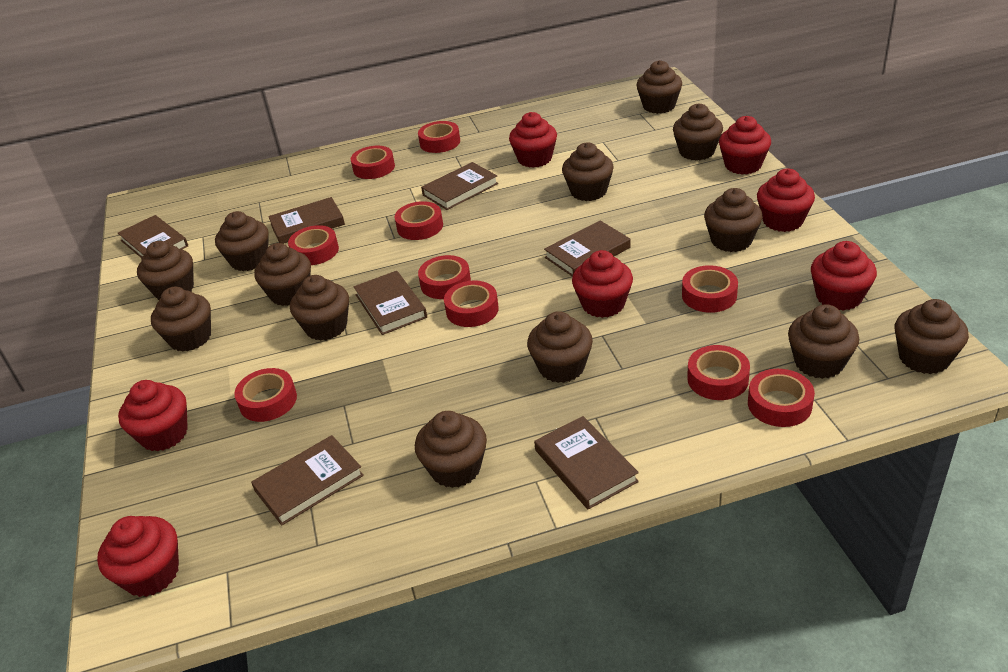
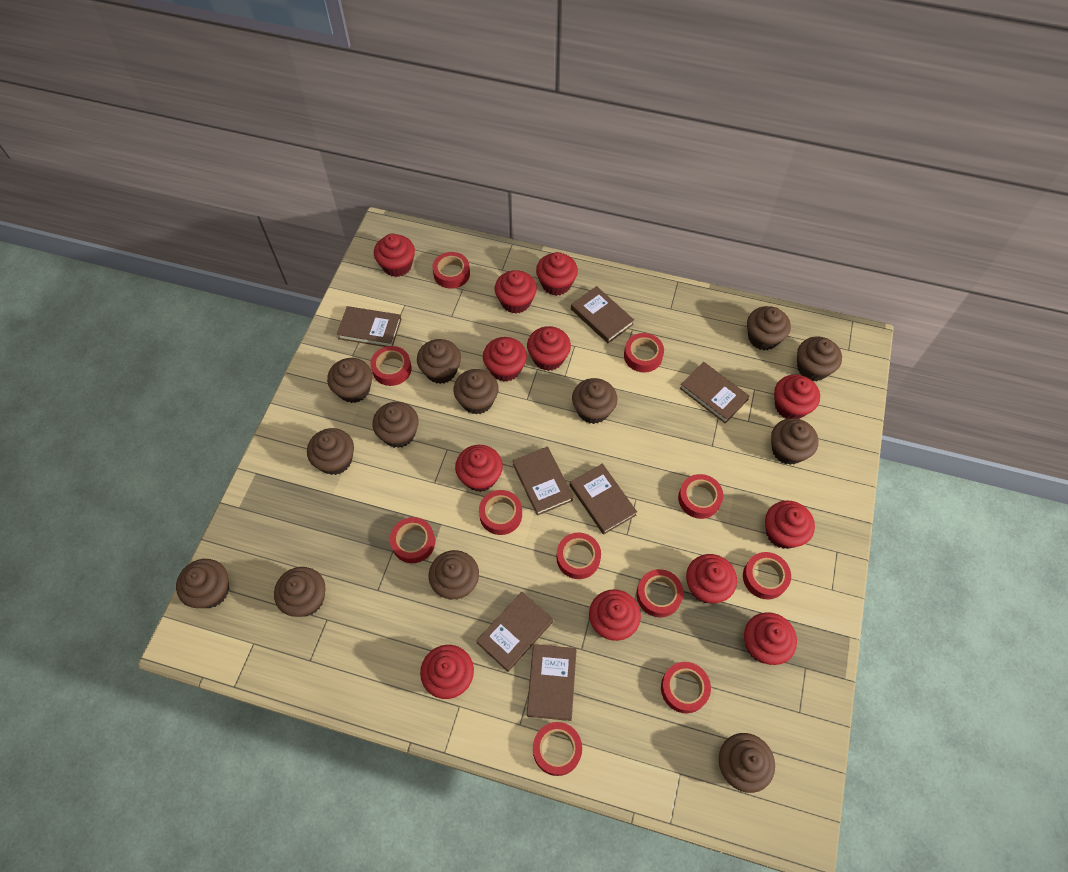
red cupcake: [97,516,179,597] [118,380,188,451] [509,112,557,168] [572,250,633,318] [719,116,771,175] [757,169,815,232] [811,241,877,311] = 7 -> [374,233,415,277] [420,645,474,699] [455,445,503,492] [483,337,527,382] [495,270,537,314] [527,326,571,371] [536,252,578,296] [589,589,641,641] [686,554,737,604] [744,612,797,665] [765,500,815,549] [774,375,820,419] = 12
red tape: [234,368,297,422] [288,225,339,265] [351,146,395,179] [395,201,443,240] [418,121,460,153] [418,255,471,299] [444,280,499,327] [682,265,738,313] [687,345,750,400] [748,369,815,427] = 10 -> [370,346,412,386] [390,517,435,563] [432,252,470,289] [479,490,522,535] [533,722,582,776] [556,532,601,579] [624,333,664,373] [637,569,684,617] [661,662,711,714] [678,474,723,519] [743,552,791,600] = 11

